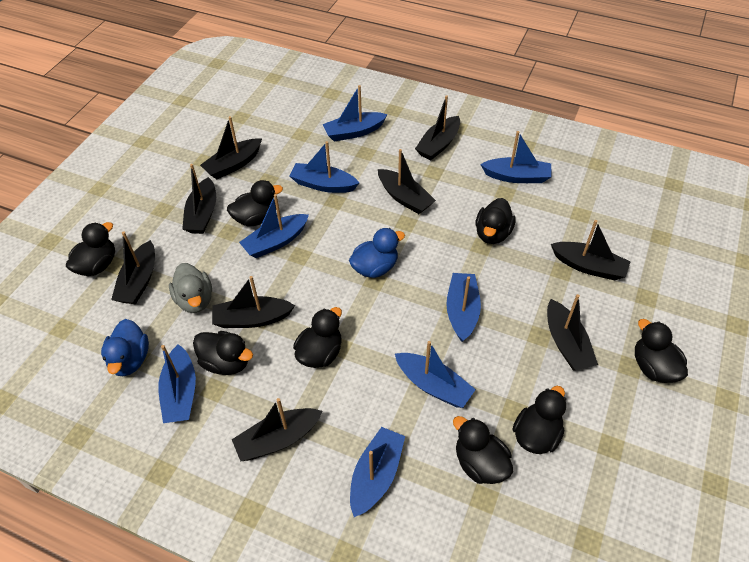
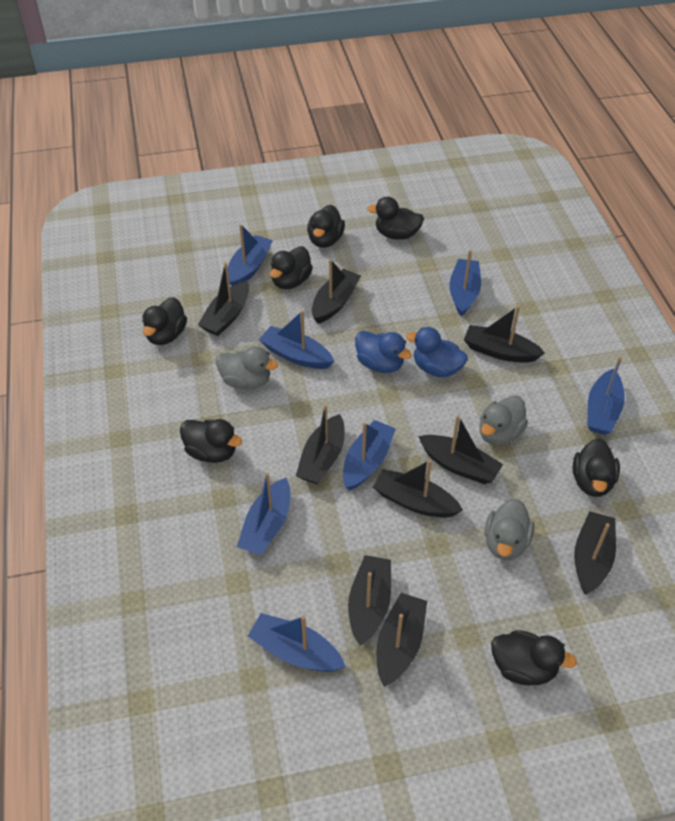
black duck: [66,222,115,276] [193,331,253,375] [227,180,283,226] [293,307,342,368] [453,416,513,484] [476,198,516,244] [512,386,566,454] [635,319,688,383] = 8 -> [142,297,187,345] [180,419,242,463] [270,246,313,289] [307,205,345,248] [367,197,424,240] [491,630,577,686] [573,438,620,497] = 7
blue boat: [158,344,196,423] [239,194,309,258] [289,141,359,193] [323,85,388,141] [350,427,405,517] [395,341,476,408] [446,273,481,342] [480,131,552,183] = 8 -> [228,224,273,286] [237,473,290,555] [248,613,346,672] [259,310,334,369] [343,420,396,491] [450,250,481,316] [587,357,625,435] = 7
grey duck: [169,263,212,313] = 1 -> [216,346,278,390] [479,395,528,445] [485,499,535,560] = 3

